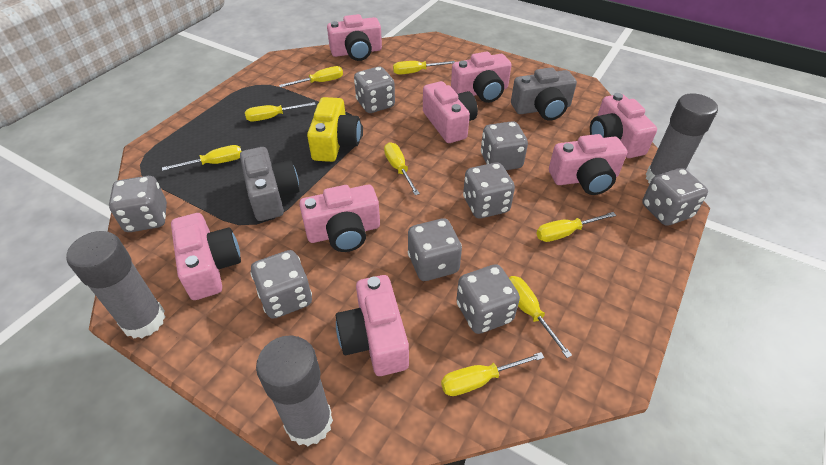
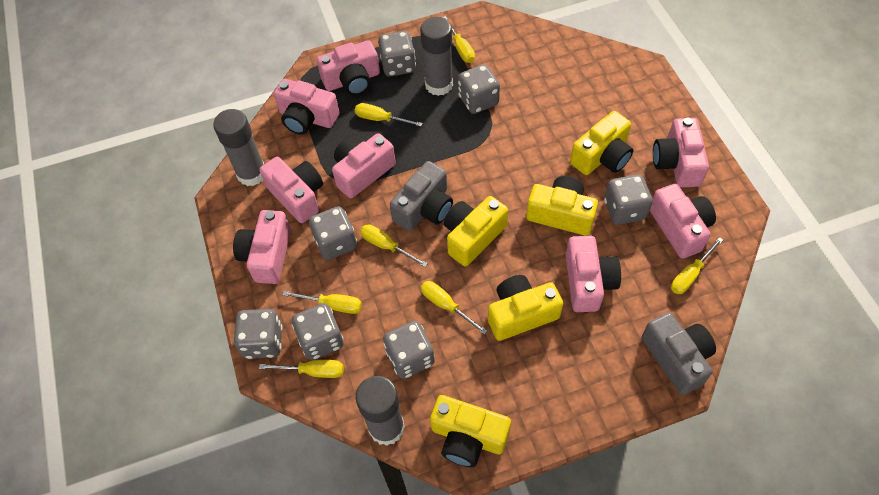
grey dice: [109,176,167,232] [250,250,312,319] [354,67,395,113] [408,218,462,281] [456,264,520,334] [463,163,515,218] [481,121,528,170] [642,168,708,226] = 8 -> [234,309,283,359] [292,303,344,360] [309,206,357,260] [378,31,416,77] [383,321,435,379] [458,64,500,114] [604,174,653,225] = 7
yellow camera: [307,97,361,162] = 1 -> [430,395,511,467] [444,196,508,266] [488,275,563,341] [526,176,598,236] [570,111,633,175] = 5
yellow screwdriver: [162,145,241,171] [245,102,316,121] [279,66,343,88] [384,142,420,195] [393,61,455,74] [441,352,544,396] [509,276,572,358] [536,212,616,242] = 8 -> [259,360,344,378] [283,291,362,314] [355,103,423,127] [360,224,428,267] [421,281,487,335] [442,16,475,63] [671,237,723,294] = 7

